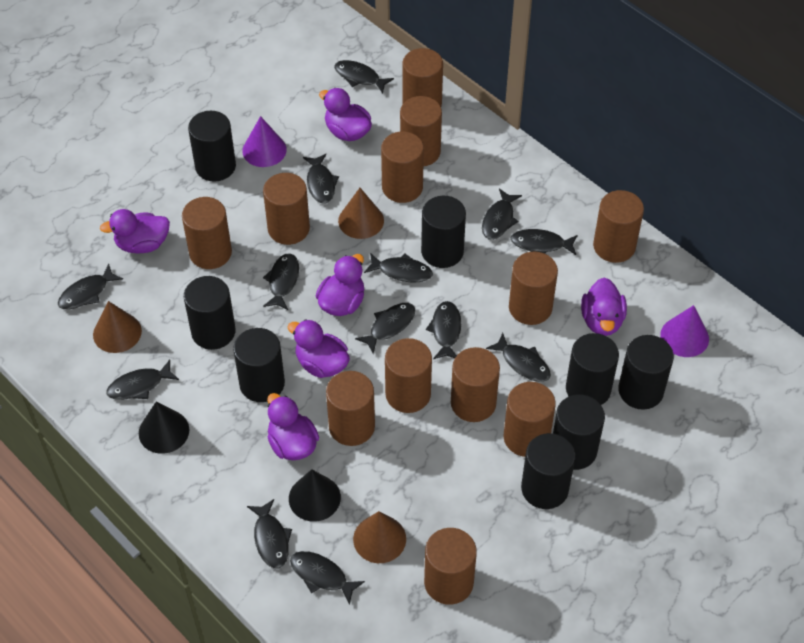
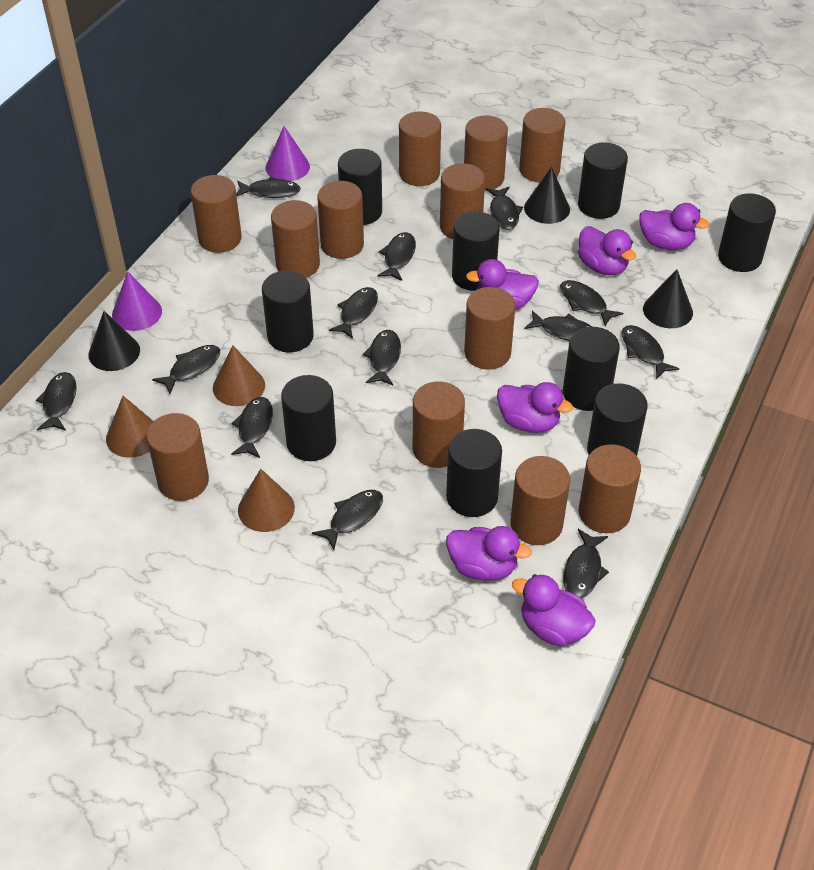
black cone: [139,401,189,454] [289,469,341,522] = 2 -> [89,311,140,371] [524,167,570,224] [643,269,693,328] = 3
black cylinder: [184,276,236,350] [188,111,236,182] [233,328,285,402] [421,196,466,268] [521,433,575,509] [553,394,605,470] [566,333,619,405] [618,335,674,410] = 8 -> [262,271,314,352] [281,375,336,461] [338,149,382,225] [446,429,502,517] [452,212,500,291] [563,327,620,411] [578,142,628,219] [587,383,648,456] [718,193,776,272] = 9

